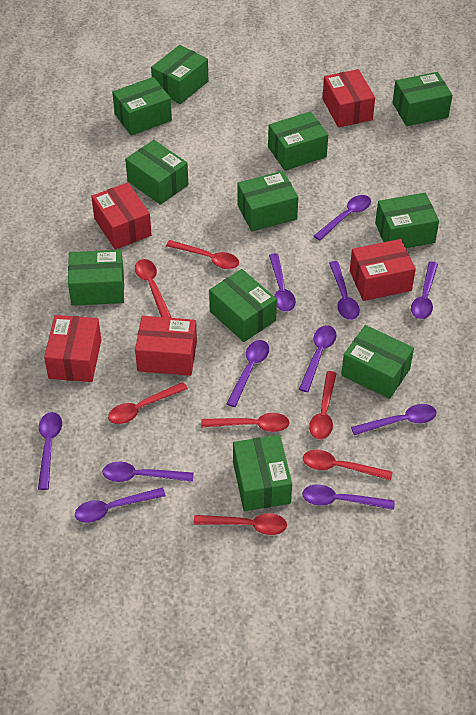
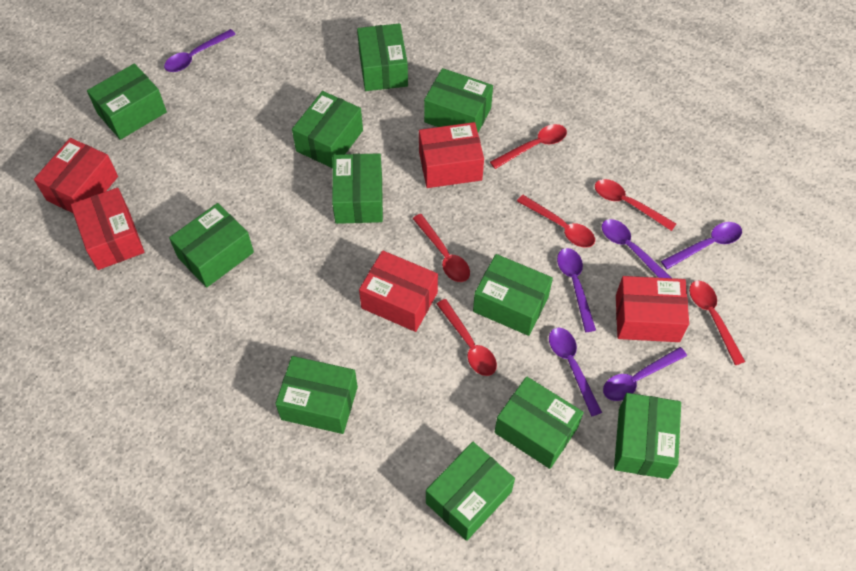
purple spoon: [38,412,62,490] [75,487,166,523] [102,461,194,482] [226,340,269,407] [269,253,296,312] [299,325,336,392] [302,485,395,510] [314,195,371,241] [329,261,360,320] [351,404,437,435] [411,262,438,319] = 11 -> [164,29,236,72] [549,328,602,417] [557,248,596,332] [602,219,671,278] [603,347,687,401] [661,222,742,269] = 6
red spoon: [108,382,188,424] [135,259,172,318] [166,240,239,269] [193,513,287,535] [201,413,290,432] [303,450,393,480] [309,371,337,439] = 7 -> [413,214,470,282] [437,299,497,376] [490,124,567,169] [517,195,595,248] [595,179,676,231] [689,281,745,365] = 6

